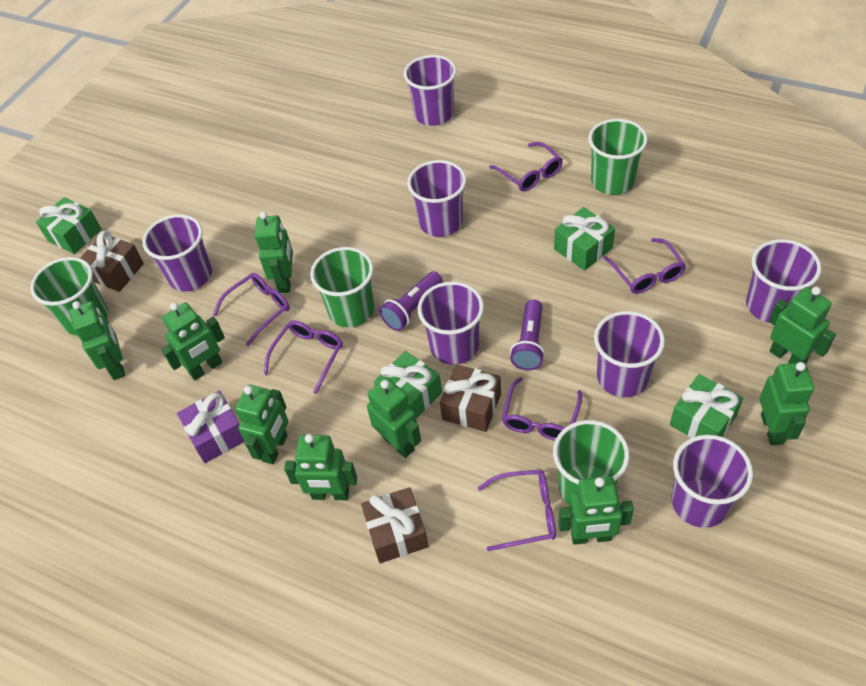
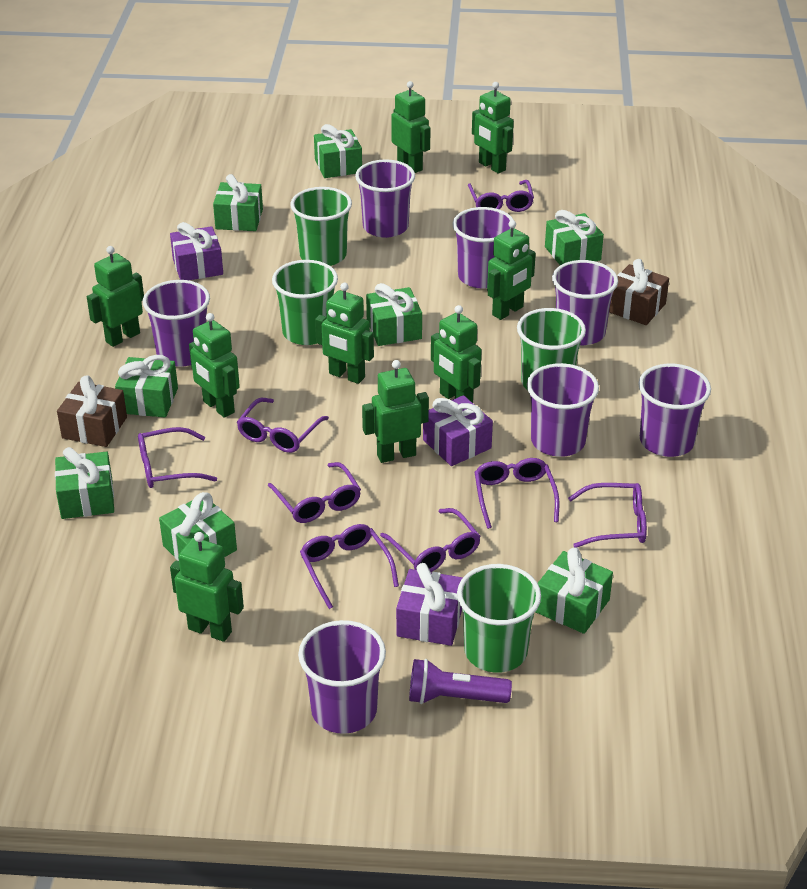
brown gift: [80,231,144,292] [361,487,429,563] [440,364,501,432] = 3 -> [57,375,127,447] [609,259,669,325] = 2
green gift: [36,197,101,254] [374,351,442,419] [554,207,615,271] [670,374,743,438] = 4 -> [55,447,114,519] [115,355,178,417] [159,492,237,561] [213,174,263,231] [314,124,362,178] [366,283,422,346] [535,548,613,634] [545,210,604,265] = 8
purple flashlight: [379,271,443,331] [510,300,545,370] = 2 -> [409,659,512,704] = 1
purple gift: [177,390,245,463] = 1 -> [170,222,223,280] [396,563,463,646] [423,395,493,466] = 3
purple glasses: [213,273,290,346] [264,321,343,394] [478,470,556,551] [489,142,563,192] [502,377,582,441] [603,238,686,294] = 6 -> [138,427,217,488] [237,398,329,453] [268,462,361,523] [300,524,399,609] [380,508,480,572] [468,180,534,212] [475,458,559,529] [568,483,647,548] = 8

